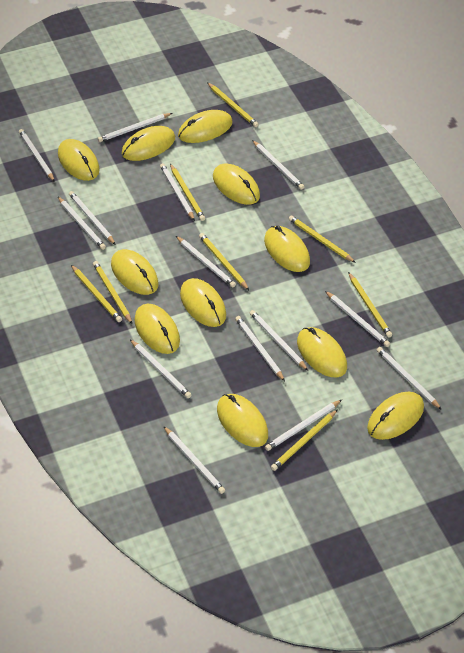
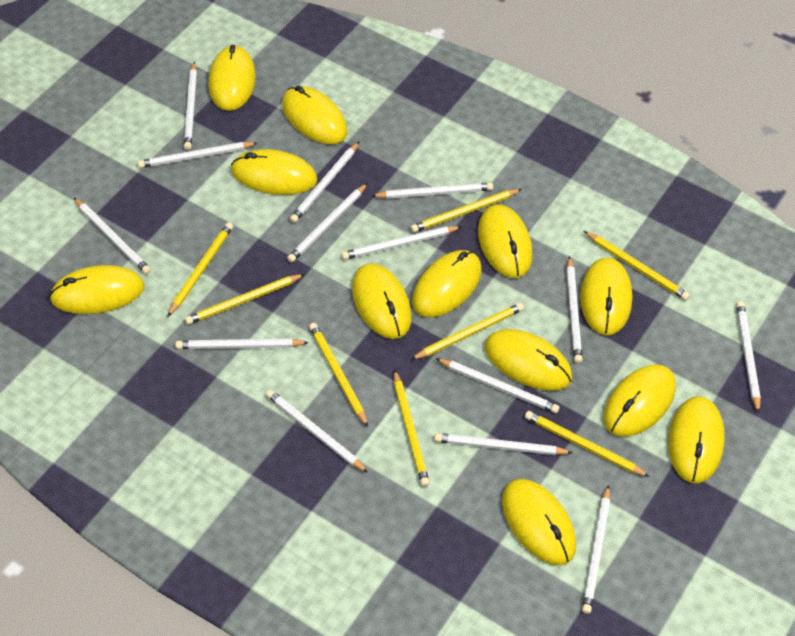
yellow mouse: [58,139,100,181] [111,249,158,295] [122,126,175,161] [135,303,180,354] [178,110,233,143] [180,278,226,327] [213,164,260,205] [217,394,268,447] [264,226,310,272] [297,327,347,377] [367,392,424,440] = 11 -> [49,265,144,314] [209,45,256,111] [231,149,317,195] [282,86,347,144] [352,263,412,339] [412,250,482,317] [478,205,533,278] [485,329,572,391] [502,479,576,566] [580,257,632,336] [604,365,676,437] [668,397,725,483] = 12

